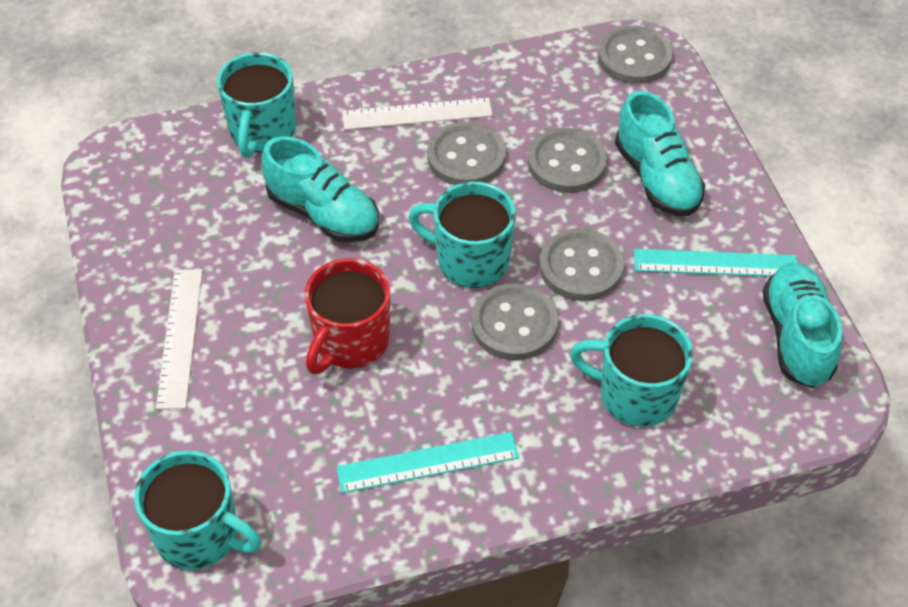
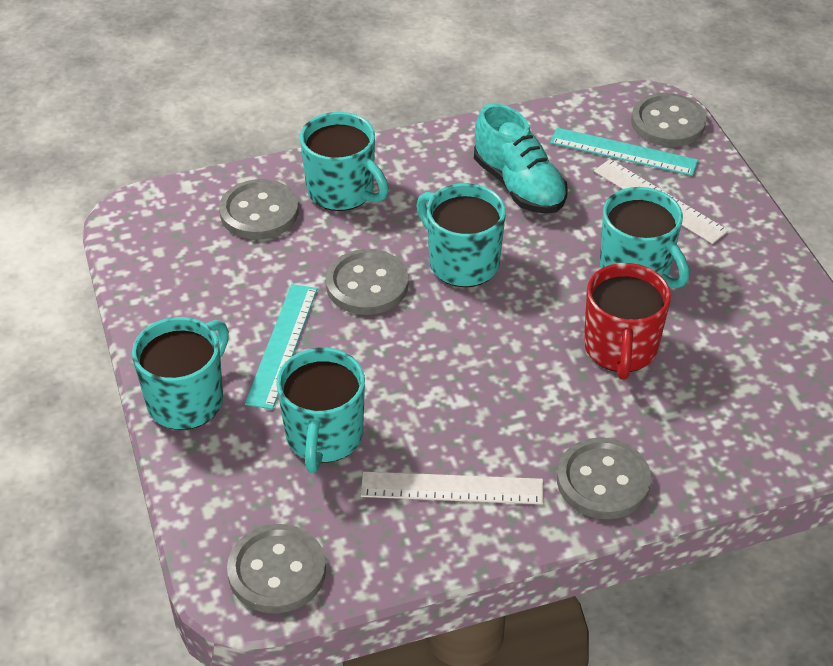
turquoise mug: [134,450,262,570] [217,52,296,158] [408,182,516,288] [570,314,693,427] = 4 -> [132,317,229,430] [276,348,365,473] [300,112,389,211] [416,183,506,287] [600,187,689,289] = 5
turquoise shoe: [261,137,379,242] [615,91,705,216] [763,263,842,388] = 3 -> [474,103,568,214] = 1

